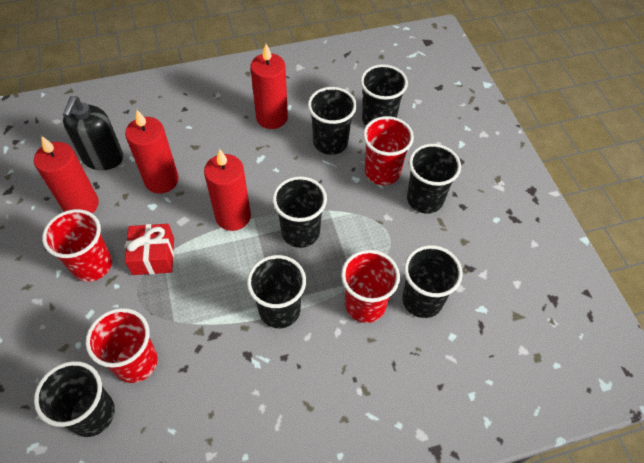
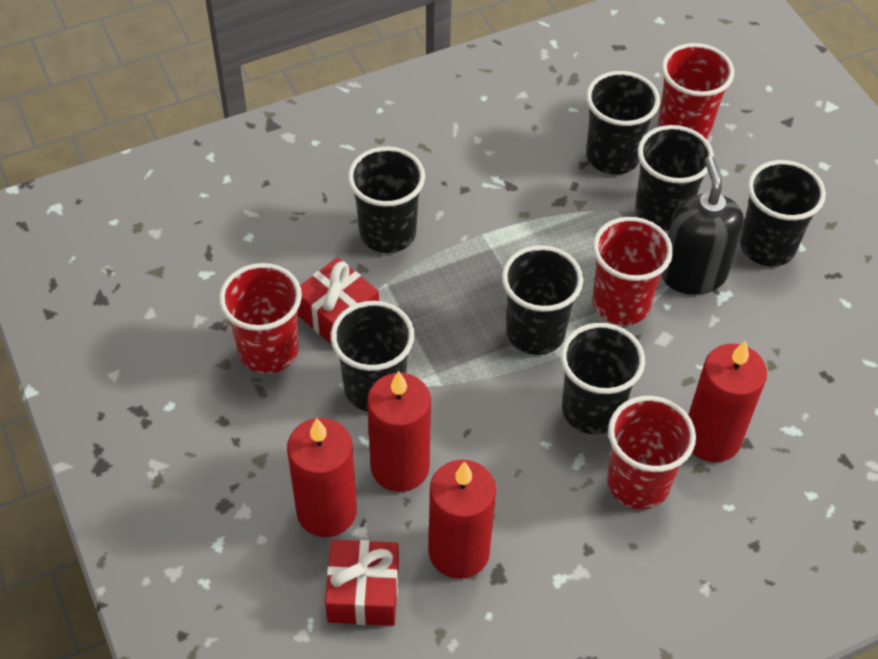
red gift: [125,224,174,275] = 1 -> [297,257,379,345] [325,540,399,626] = 2

